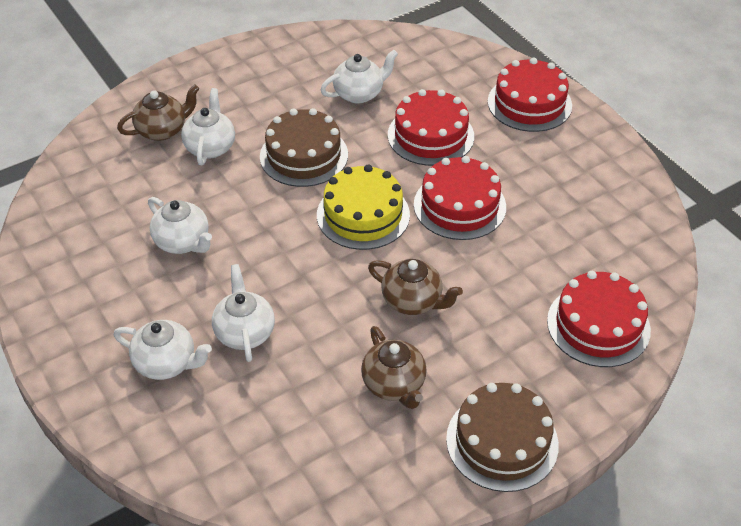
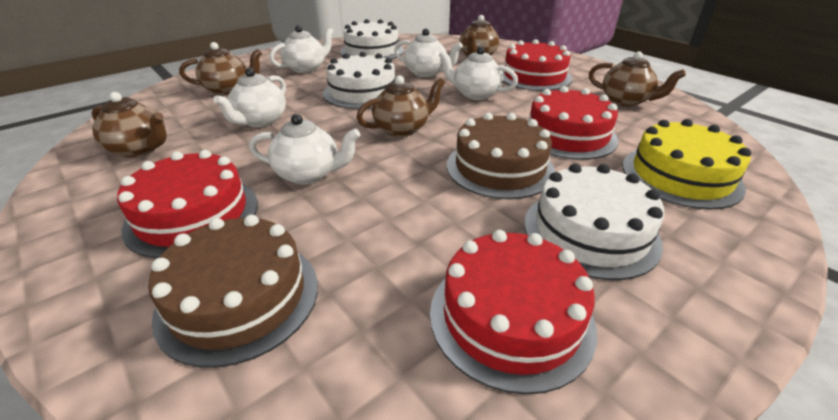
brown teapot: [117,85,200,141] [361,326,427,409] [368,259,463,315] = 3 -> [92,92,167,157] [179,42,262,95] [356,75,445,137] [459,15,500,57] [589,51,686,107] = 5
white cake: none = 0 -> [323,52,395,109] [340,19,404,59] [524,164,665,280] = 3

